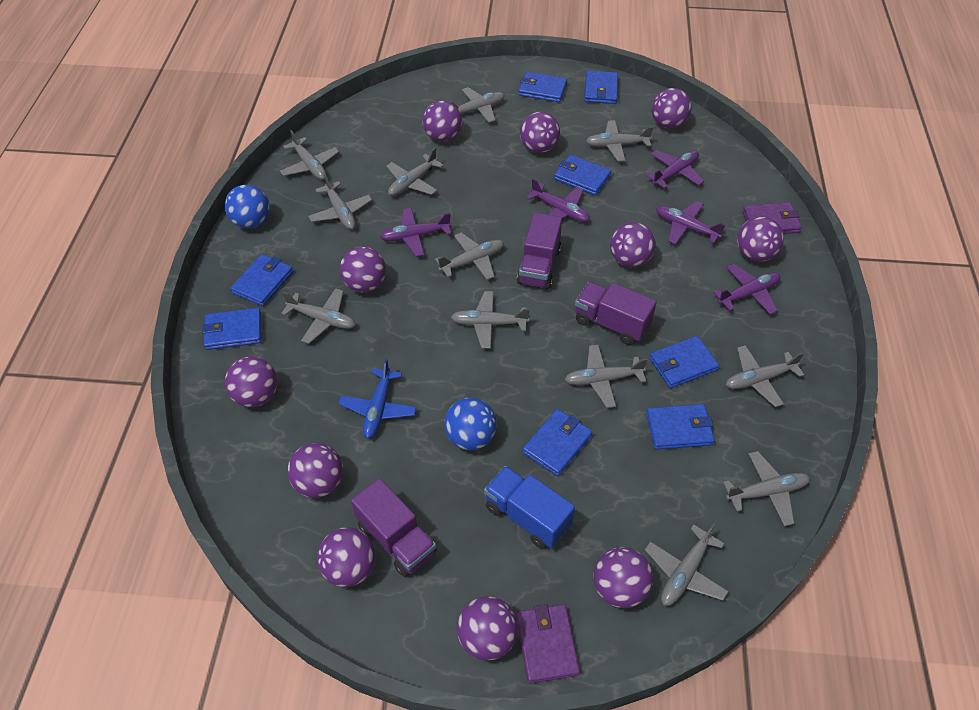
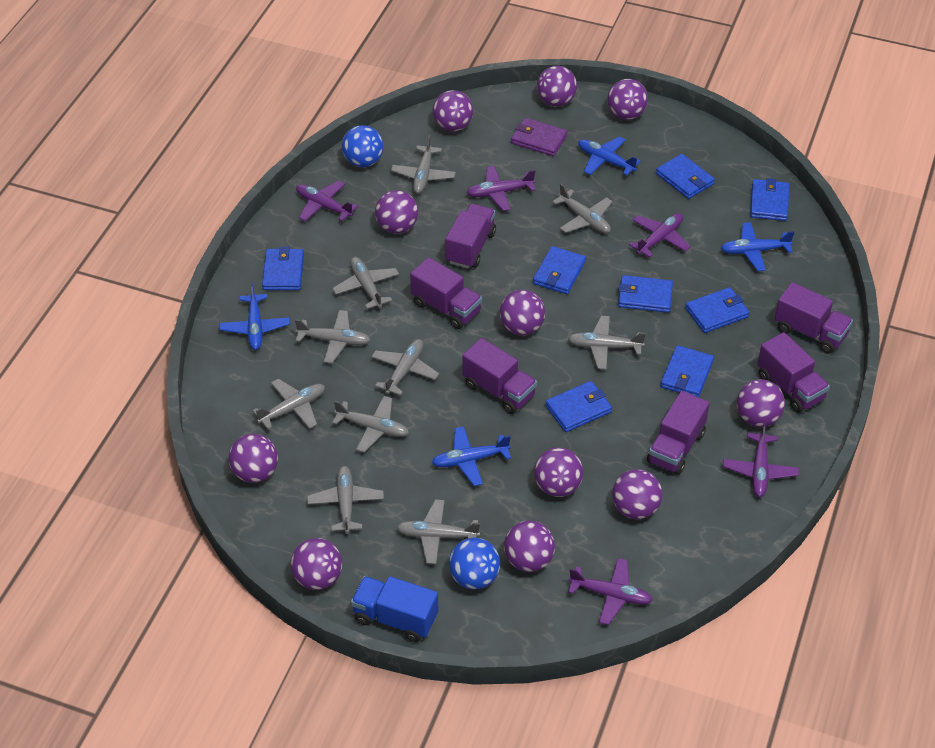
blue plane: [338,359,417,439] = 1 -> [219,283,290,350] [432,426,511,486] [578,137,641,176] [721,222,795,271] = 4
grey plane: [280,130,339,180] [281,288,355,344] [308,173,372,229] [386,148,444,196] [435,233,504,280] [450,87,505,123] [451,291,530,349] [565,345,648,408] [586,120,654,162] [645,523,729,606] [723,451,810,526] [726,345,804,407] = 12 -> [253,379,325,429] [295,310,371,363] [307,466,384,534] [332,257,399,309] [332,396,409,453] [371,339,439,396] [391,135,456,194] [396,499,480,564] [552,184,612,233] [568,316,646,370] = 10
purple truck: [351,478,437,577] [517,213,562,289] [575,282,657,345] = 3 -> [410,257,482,329] [445,204,496,268] [462,338,537,414] [647,391,710,475] [757,332,830,413] [775,282,853,353] = 6
purple wallet: [516,604,580,683] [742,202,802,234] = 2 -> [511,118,568,156] = 1

